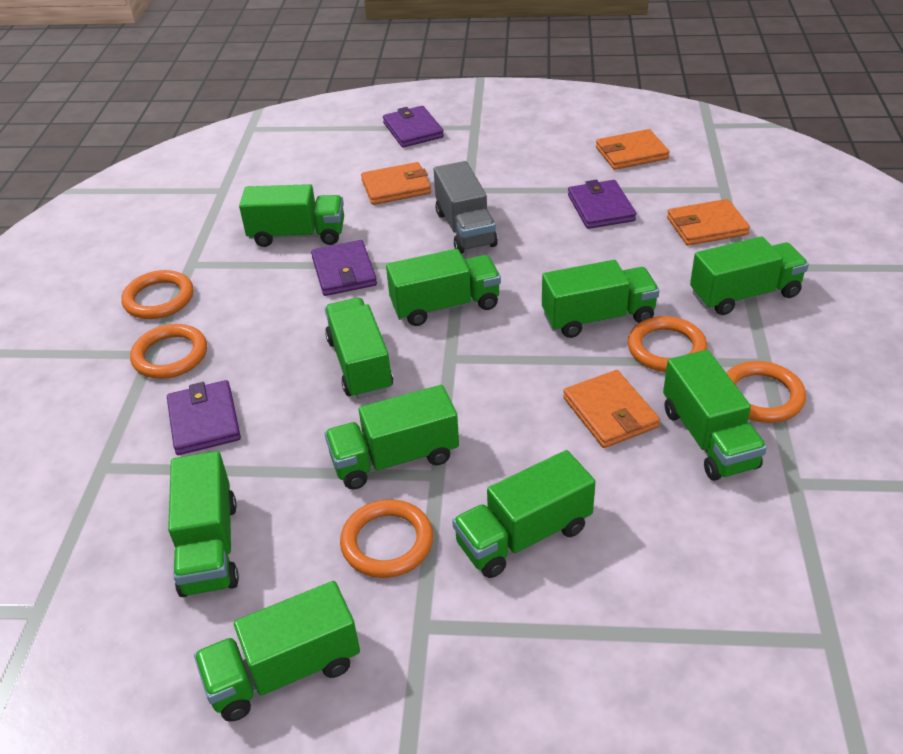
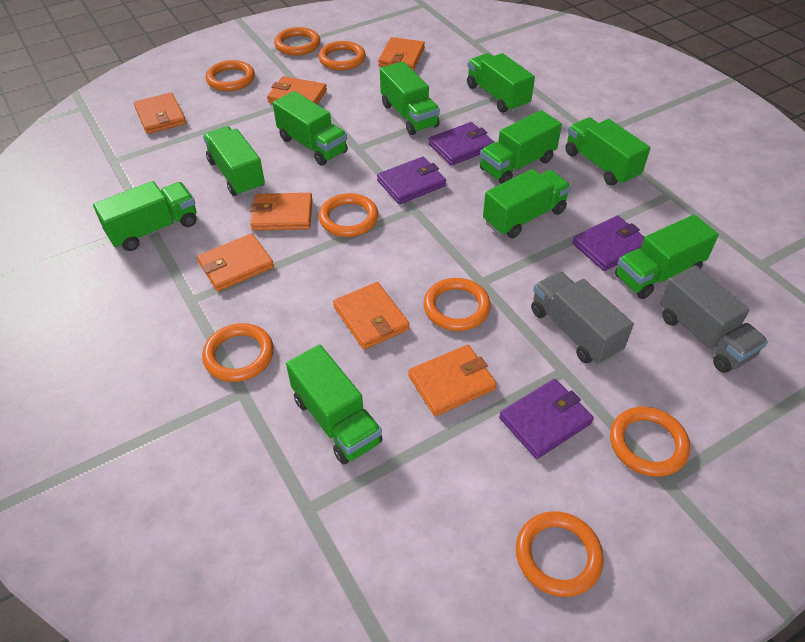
grey truck: [434,161,498,254] = 1 -> [531,271,634,365] [660,265,768,373] = 2
orange ring: [122,270,193,319] [130,324,207,379] [340,499,433,578] [628,316,707,372] [726,361,806,423] = 5 -> [202,323,274,382] [206,60,255,91] [274,27,320,56] [318,41,366,70] [319,193,378,237] [424,278,491,331] [516,511,604,597] [610,407,690,477] = 8
orange wallet: [361,162,431,205] [563,370,660,448] [596,129,670,170] [667,199,750,246] = 4 -> [134,92,186,134] [197,233,274,291] [250,193,313,231] [267,76,327,104] [333,282,409,350] [378,37,425,71] [408,345,497,416] = 7

